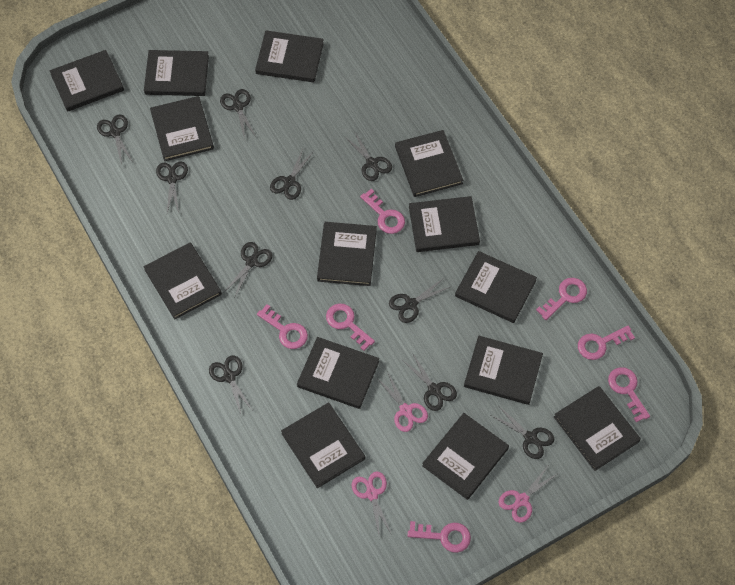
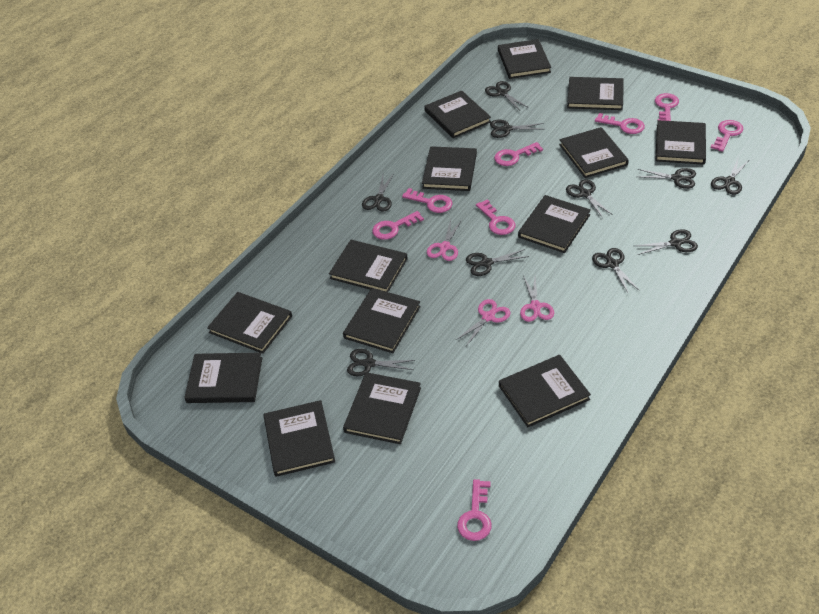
pink key: [257,304,308,349] [326,304,375,351] [360,189,405,234] [408,521,471,553] [536,278,587,320] [578,325,635,360] [608,367,650,422] = 7 -> [372,211,424,240] [402,188,453,213] [457,479,492,541] [476,199,516,235] [494,142,543,166] [595,113,645,134] [655,93,679,121] [711,120,744,152] = 8

